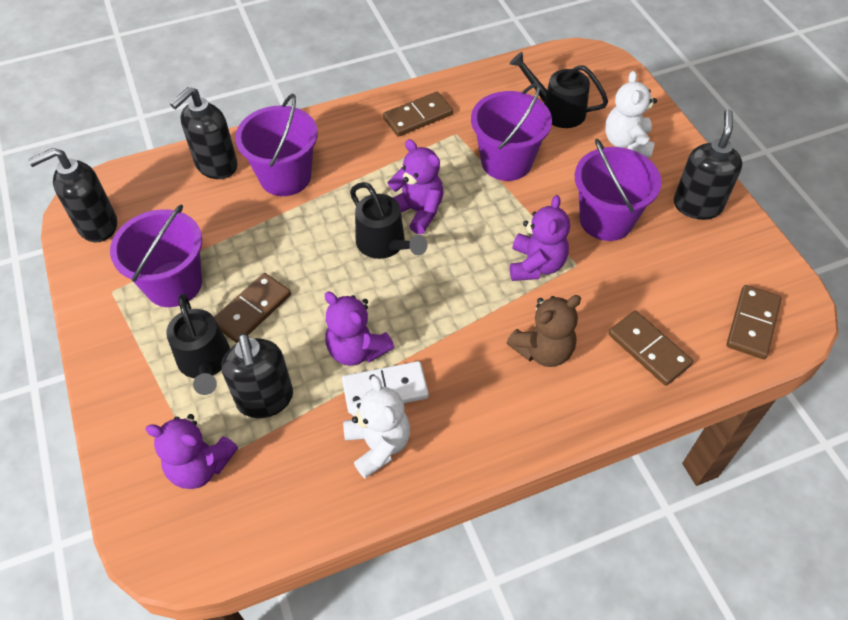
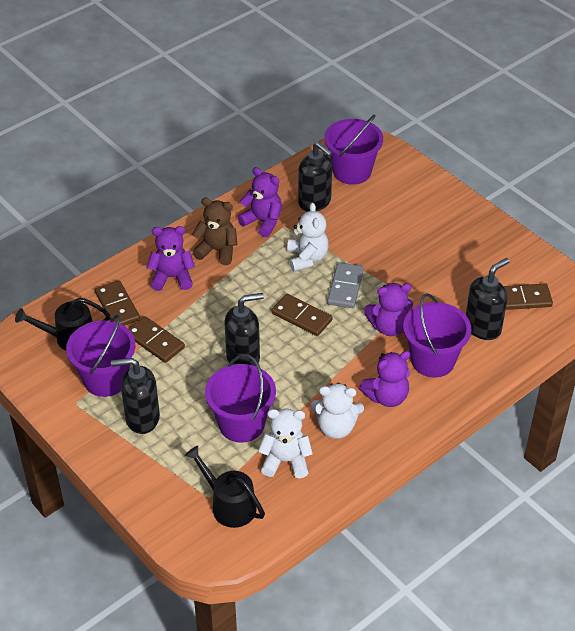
black watering can: [166,294,230,395] [350,182,428,259] [510,52,608,128] = 3 -> [15,298,110,351] [185,446,265,528] = 2
grey domino: none = 0 -> [327,262,364,308] = 1
white domino: [342,361,429,414] = 1 -> none = 0
white teddy bear: [343,376,410,478] [605,71,657,158] = 2 -> [258,409,313,478] [287,202,329,272] [311,383,364,439] = 3

